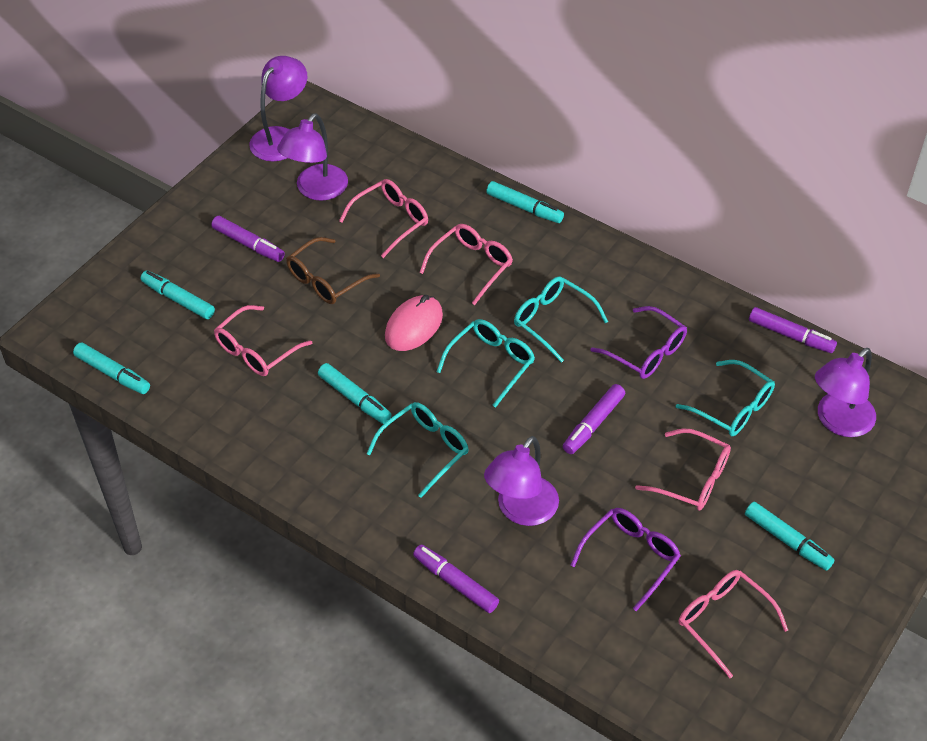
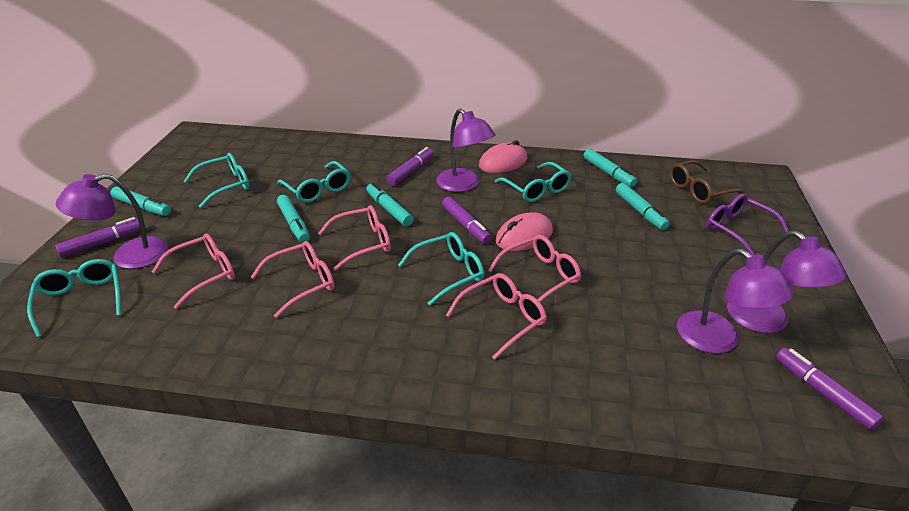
pink mouse: [385,295,443,351] = 1 -> [479,140,527,173] [496,212,553,251] = 2
purple glasses: [571,508,681,611] [591,306,687,379] = 2 -> [707,194,789,255] = 1
turquoise glasses: [366,402,469,498] [436,319,535,407] [514,276,608,363] [676,360,775,436] = 4 -> [27,259,121,337] [184,153,249,208] [277,161,350,203] [398,232,484,306] [495,162,572,202] = 5

